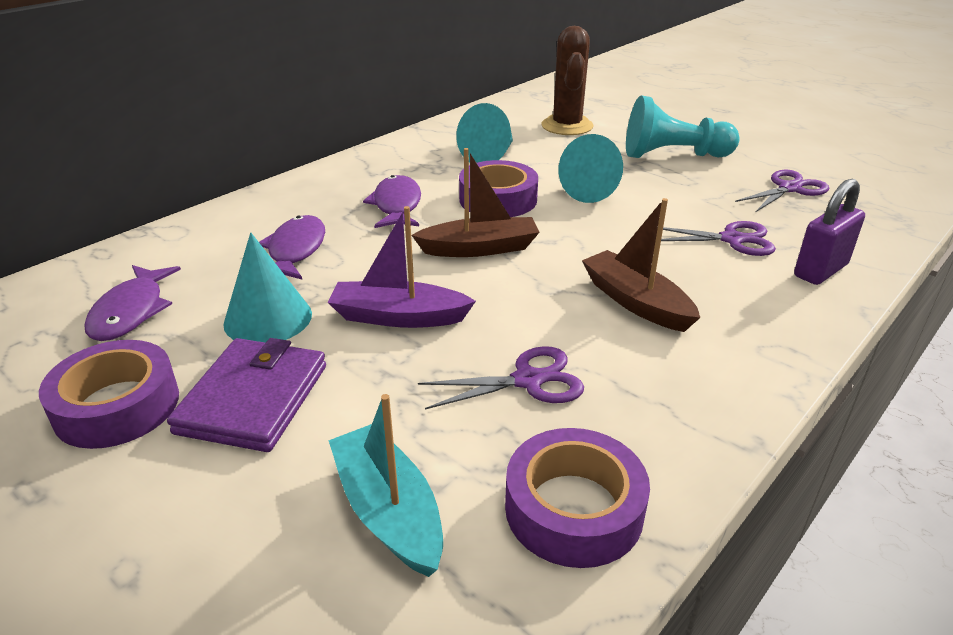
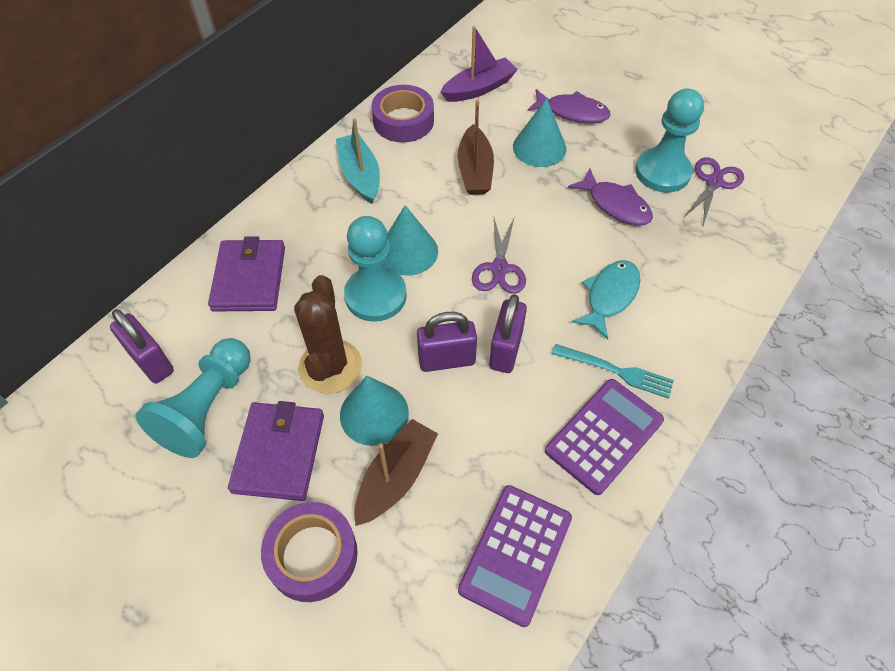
purple calculator: none = 0 -> [458,485,572,627] [545,379,664,495] = 2
purple fish: [84,265,181,341] [259,215,325,279] [363,175,421,228] = 3 -> [528,89,611,123] [568,169,653,226] = 2
purple padlock: [794,179,865,285] = 1 -> [110,309,174,384] [417,312,477,372] [489,294,527,373] = 3
purple scissors: [418,346,584,410] [661,221,776,256] [735,170,830,212] = 3 -> [472,216,526,294] [683,157,744,226] = 2
purple tape: [39,340,179,449] [459,160,538,217] [505,428,650,568] = 3 -> [261,502,358,602] [371,85,434,142] = 2
purple wallet: [167,338,326,452] = 1 -> [208,236,285,311] [228,401,324,501] = 2
turquoise fish: none = 0 -> [572,260,641,340] = 1
turquoise fork: none = 0 -> [552,344,674,399] = 1
turquoise pawn: [626,95,740,158] = 1 -> [136,338,250,458] [344,216,407,322] [635,89,704,193] = 3

